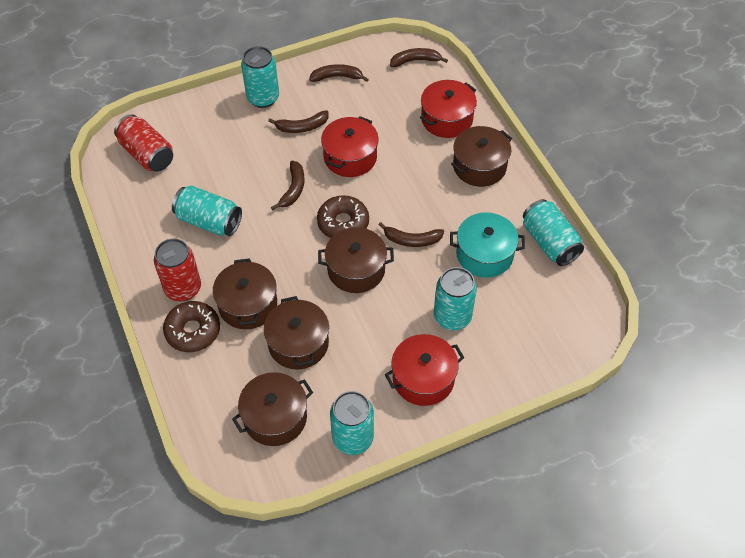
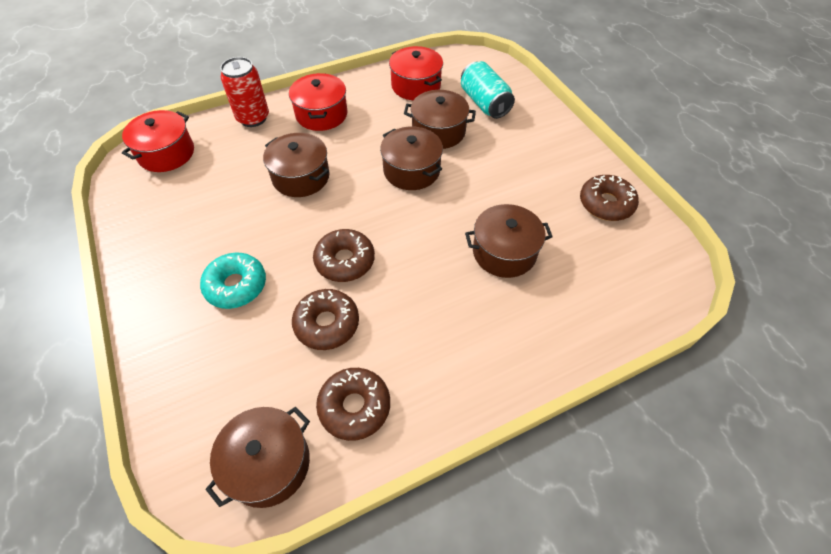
brown banana: [268,110,329,133] [271,161,304,210] [309,64,369,82] [378,222,444,247] [390,48,448,67] = 5 -> none = 0
brown donut: [163,301,220,352] [317,195,369,238] = 2 -> [292,289,359,350] [313,229,375,282] [316,368,390,441] [580,175,639,221] = 4
red can: [114,114,173,172] [154,239,201,302] = 2 -> [220,57,269,127] = 1
turquoise can: [172,185,242,236] [241,46,279,108] [330,391,374,455] [434,267,477,330] [523,199,584,266] = 5 -> [461,61,515,119] = 1
turquoise donut: none = 0 -> [200,253,266,309] = 1
turquoise pot: [450,212,525,278] = 1 -> none = 0

